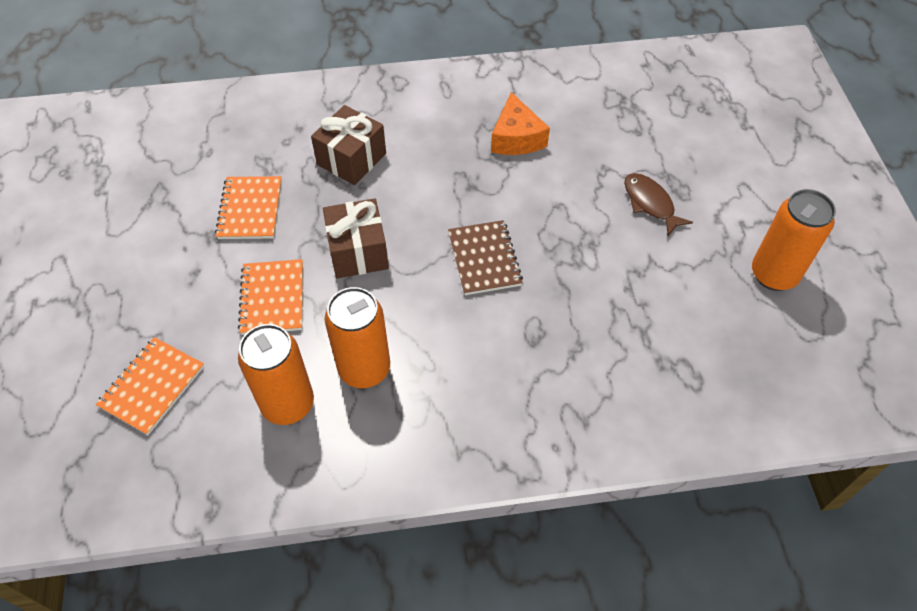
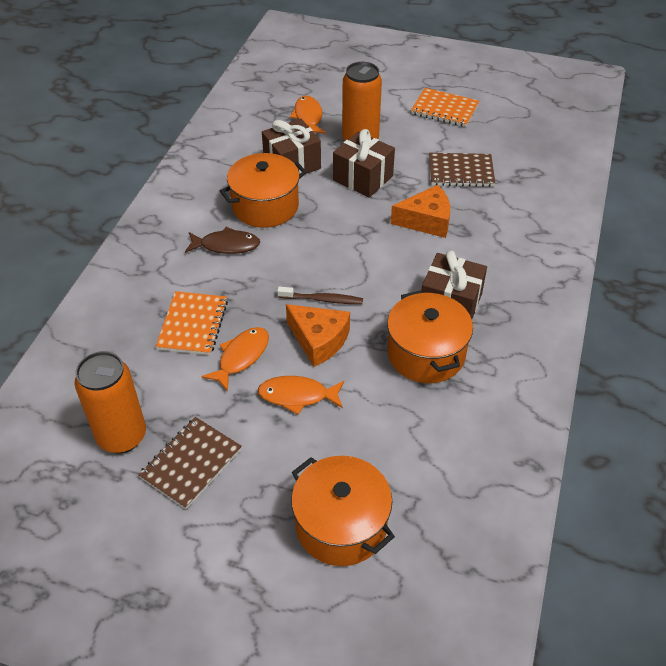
brown gift: [311,105,386,185] [323,198,389,278] = 2 -> [262,119,321,174] [333,129,395,198] [422,250,487,319] = 3
brown notebook: [448,220,523,295] = 1 -> [138,417,242,509] [429,153,495,187] = 2
brown toothbrush: none = 0 -> [277,287,363,304] = 1
orange can: [238,324,314,425] [325,287,390,388] [752,189,836,291] = 3 -> [75,351,146,453] [342,62,382,141] = 2
orange cheese: [491,92,550,155] = 1 -> [286,304,350,367] [391,185,450,238] = 2
orange fish: none = 0 -> [202,327,269,392] [258,376,344,415] [290,96,326,134] = 3
orange notebook: [95,337,204,435] [215,176,282,239] [238,259,303,335] = 3 -> [156,291,228,355] [411,88,479,127] = 2
orange pot: none = 0 -> [220,153,307,228] [291,456,395,566] [387,290,473,383] = 3

